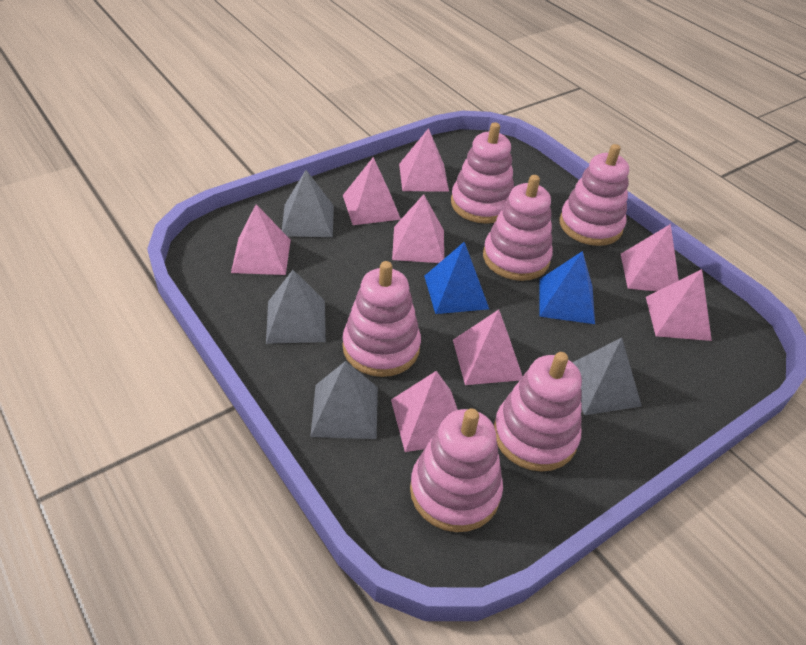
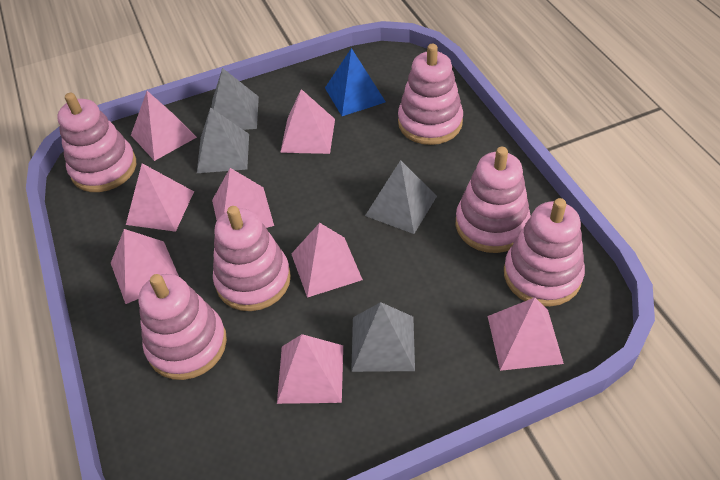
blue pyramid: [424,242,489,314] [539,251,595,324] = 2 -> [325,48,386,116] = 1

